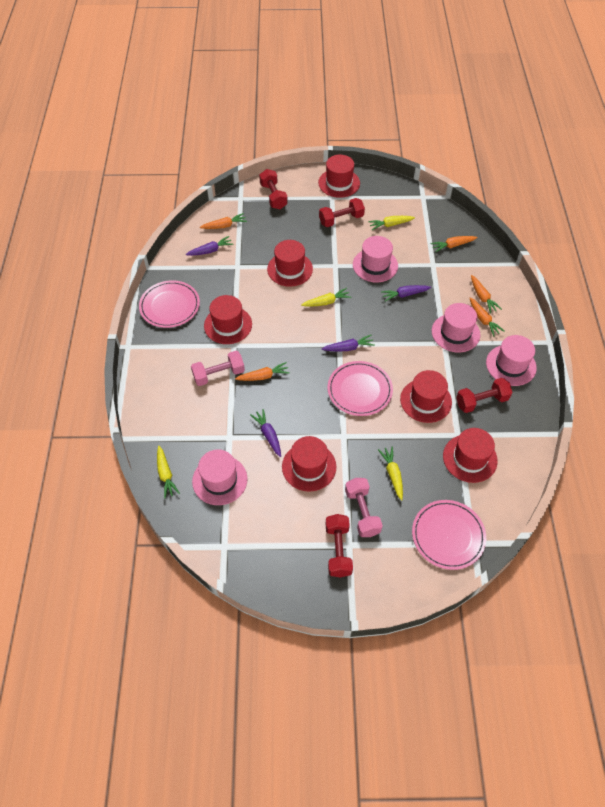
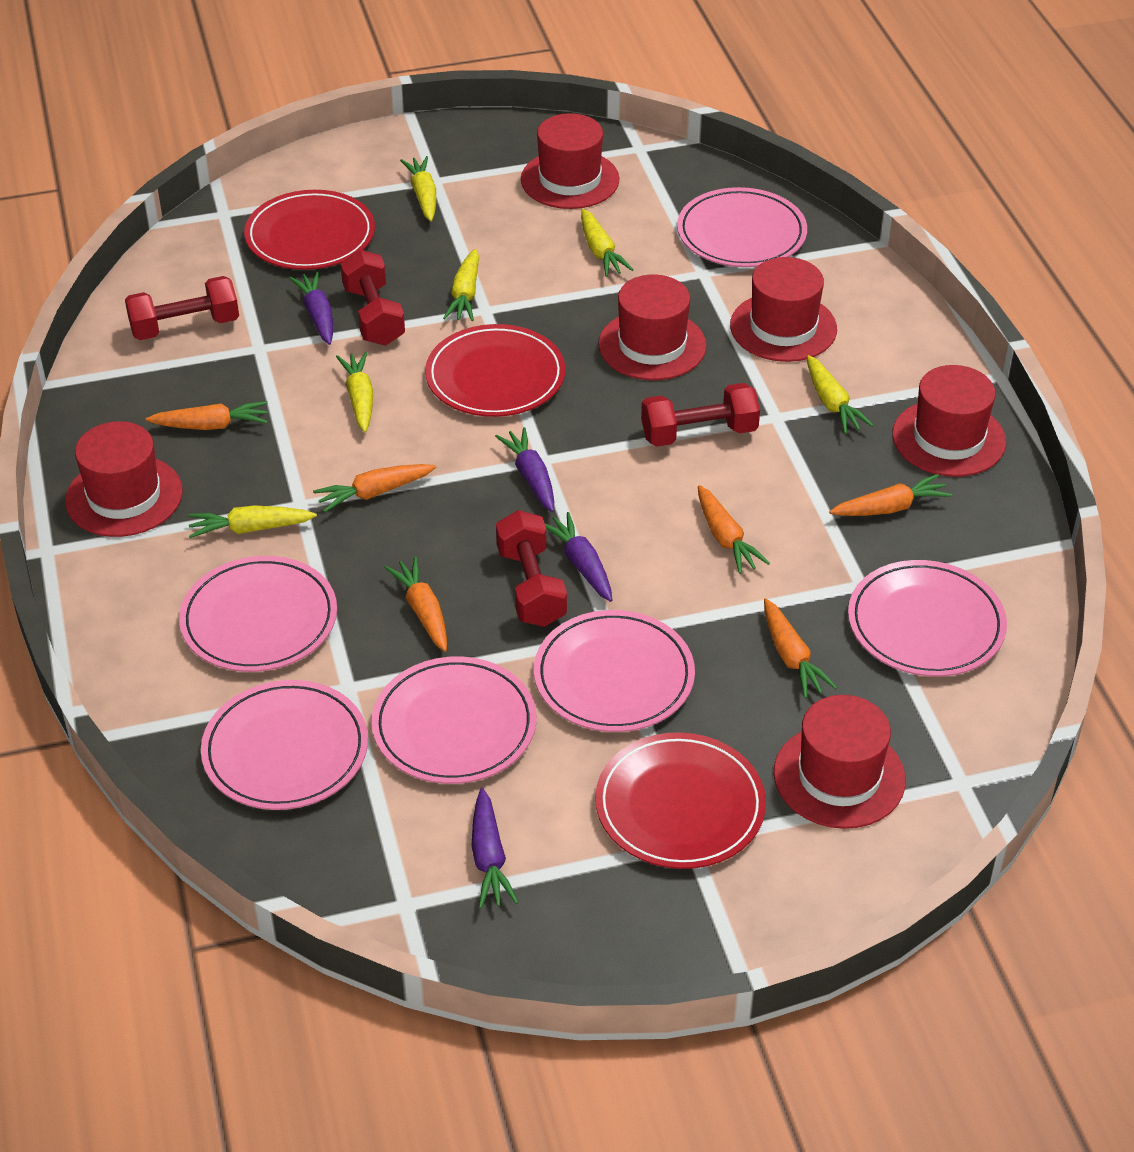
orange carrot: [200,213,247,229] [235,362,290,381] [431,236,477,252] [470,298,505,337] [471,275,502,314] = 5 -> [146,401,268,430] [313,464,436,512] [384,556,447,652] [698,485,770,574] [764,598,838,698] [829,474,952,516] = 6
pink dumbbell: [191,351,245,386] [345,478,383,537] = 2 -> none = 0
pink hat: [192,449,247,505] [353,236,398,282] [432,303,480,353] [486,335,537,386] = 4 -> none = 0
pink plate: [139,280,200,328] [328,361,393,416] [412,500,486,570] = 3 -> [179,556,337,672] [201,680,368,810] [372,656,536,784] [534,610,695,732] [677,187,807,267] [848,560,1007,677] = 6
red plate: none = 0 -> [244,190,375,270] [425,324,565,417] [595,732,766,869] = 3
yellow carrot: [157,446,180,498] [301,288,351,307] [368,216,415,230] [378,446,403,501] = 4 -> [188,505,317,538] [336,352,373,433] [400,156,436,222] [443,249,479,321] [581,209,634,277] [807,355,874,434] = 6

